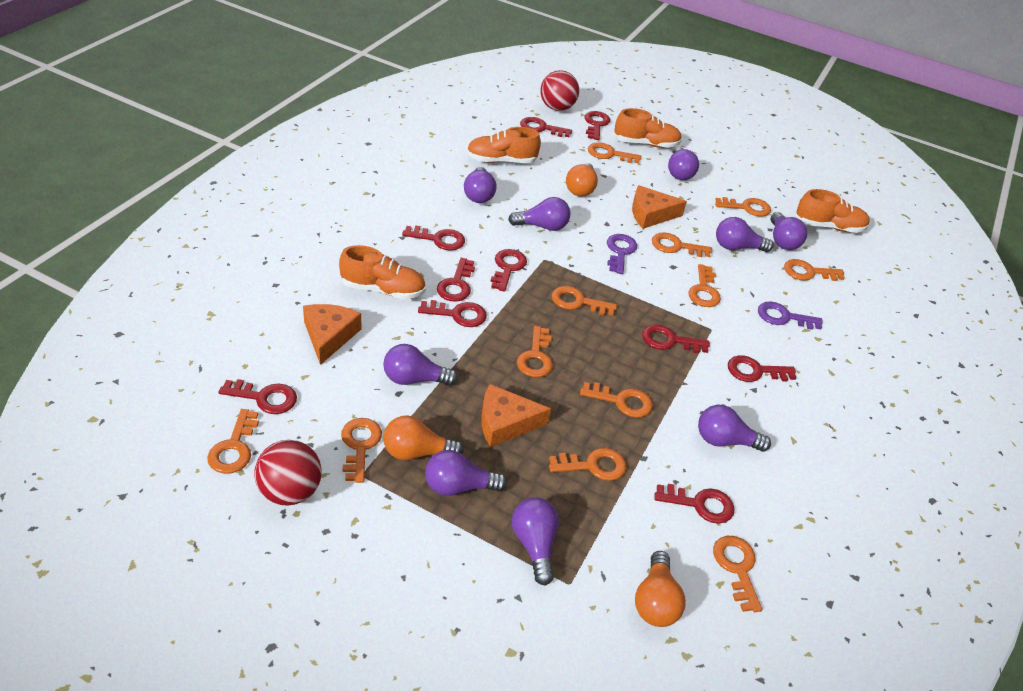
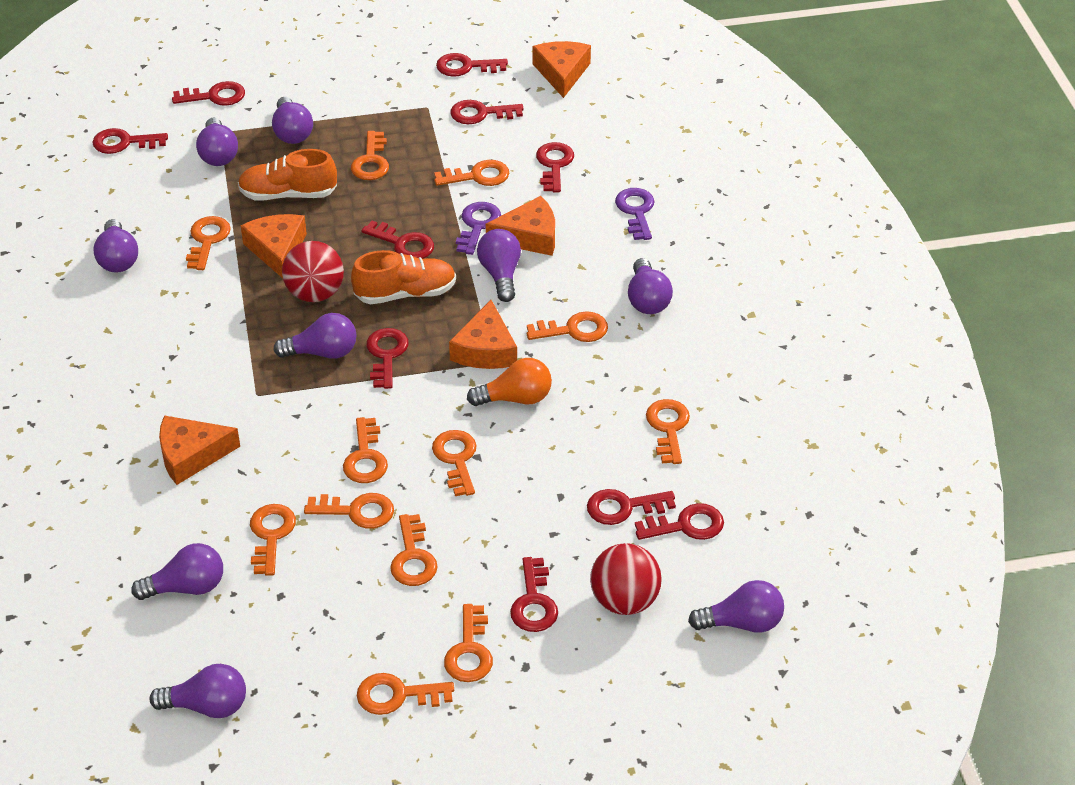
orange cheese: [303,304,361,365] [481,384,551,447] [632,185,687,229] = 3 -> [159,415,240,485] [241,214,307,278] [449,300,517,369] [486,196,555,256] [533,41,591,98] = 5
orange light bulb: [383,415,464,460] [566,163,598,197] [635,551,686,627] = 3 -> [467,358,552,406] = 1
orange shoe: [339,245,426,299] [466,127,541,163] [614,108,682,148] [796,189,870,233] = 4 -> [238,149,337,201] [351,250,456,304] = 2

